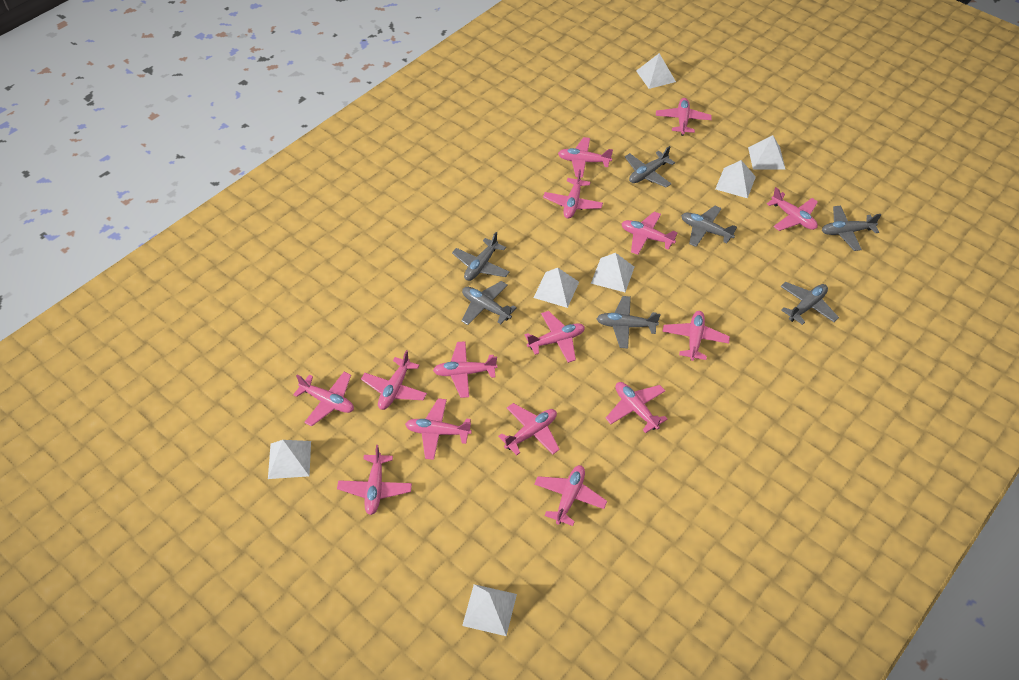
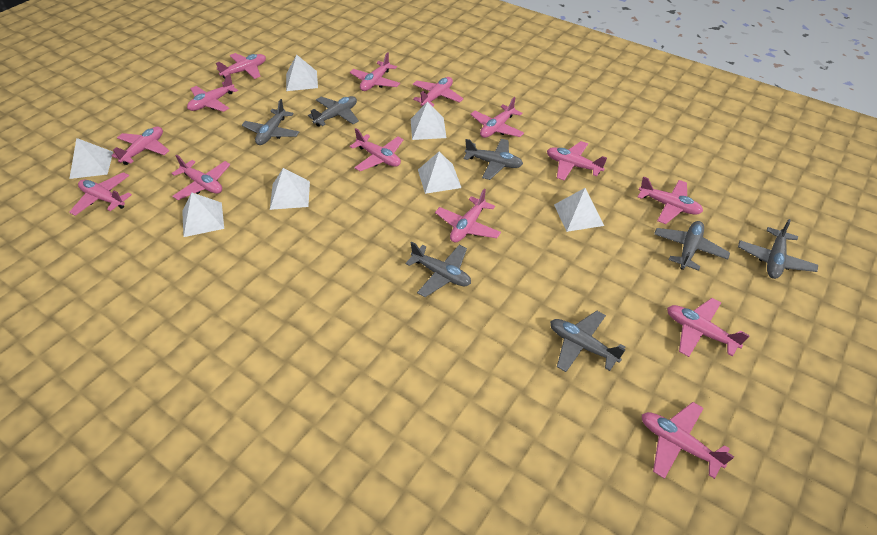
pink plane: [293,372,354,426] [337,445,412,515] [361,350,427,410] [405,398,472,460] [433,341,497,398] [498,403,560,455] [525,311,585,363] [534,465,607,526] [543,169,603,219] [558,137,613,178] [605,382,668,433] [621,212,677,255] [656,98,712,136] [662,311,730,361] [767,187,818,231] = 15 -> [69,172,132,216] [111,127,169,165] [171,154,230,200] [187,74,238,112] [216,53,266,79] [350,52,400,91] [350,128,404,171] [413,77,464,107] [435,188,501,242] [470,97,524,138] [547,141,607,180] [638,176,703,224] [642,402,734,479] [667,298,750,357] = 14

